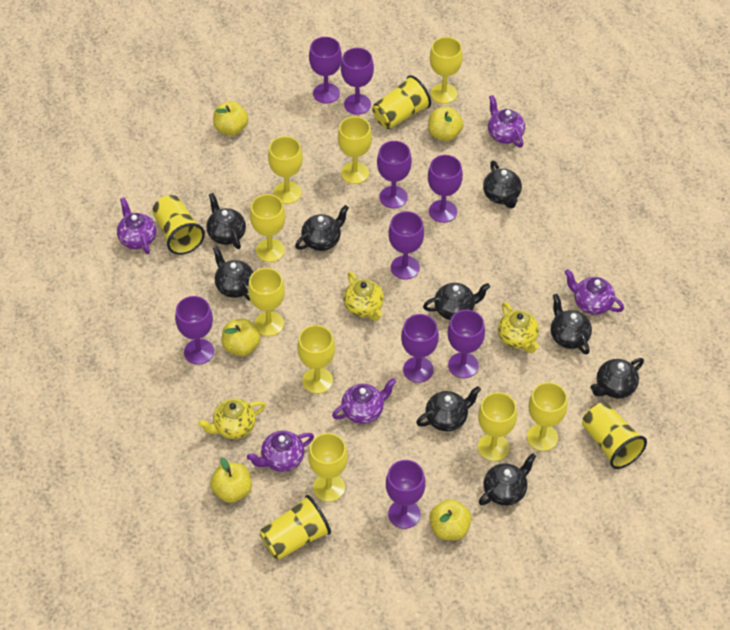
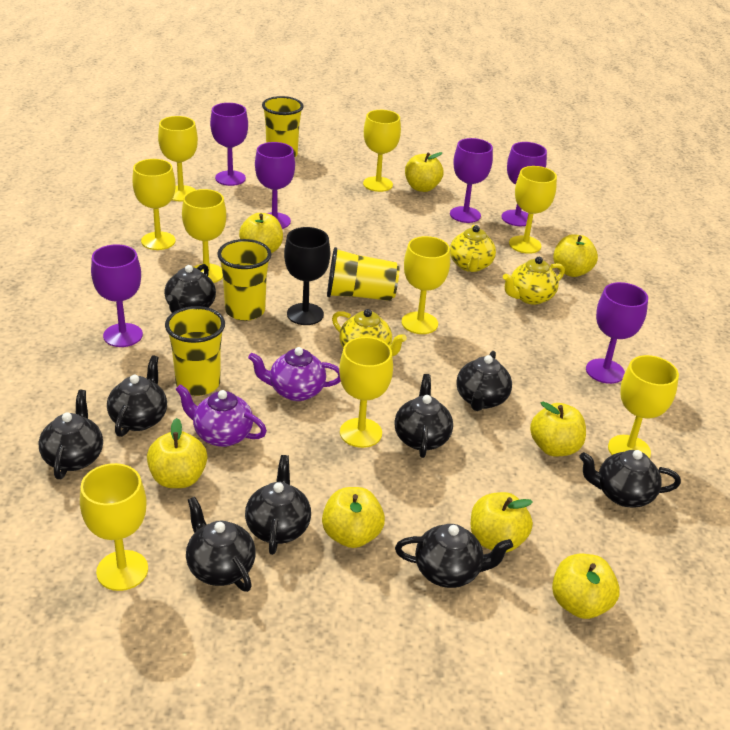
black goblet: none = 0 -> [284,227,330,325] = 1
purple goblet: [175,296,214,365] [309,37,342,103] [341,48,374,115] [377,141,412,208] [386,460,426,529] [388,211,424,280] [401,314,439,383] [428,155,463,223] [448,310,485,378] = 9 -> [91,245,143,347] [210,103,248,186] [255,142,295,229] [450,138,493,223] [502,142,547,226] [586,282,648,384] = 6
purple teapot: [117,197,156,254] [247,430,314,472] [332,378,396,424] [488,95,525,147] [565,269,624,315] = 5 -> [175,384,267,447] [248,347,341,401] = 2
yellow apple: [210,457,252,503] [213,101,248,136] [222,318,261,356] [428,107,463,141] [429,499,472,540] = 5 -> [147,418,207,488] [239,213,283,253] [322,487,385,548] [405,152,444,192] [470,492,533,553] [530,402,586,457] [552,554,620,619] [553,234,598,277] = 8

